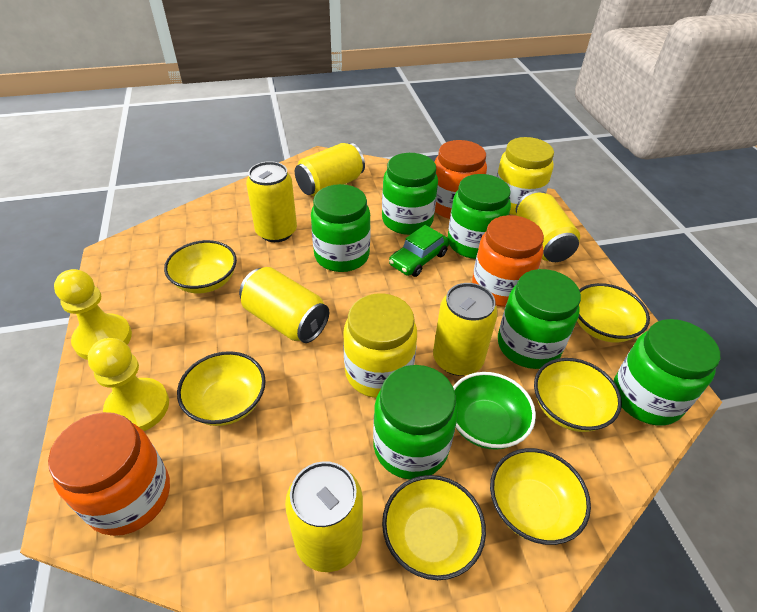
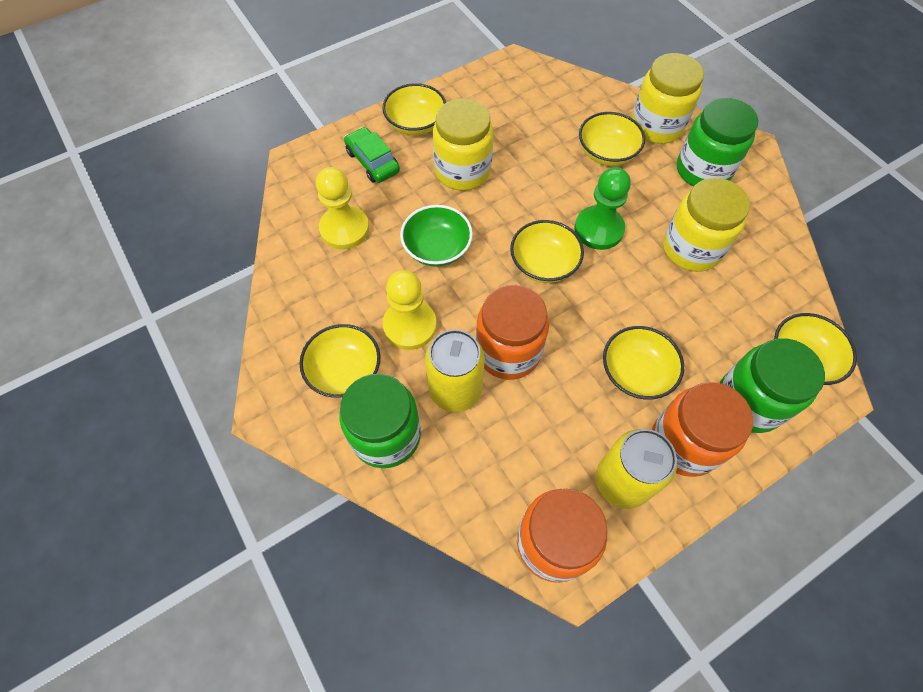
green jar: [311,184,371,272] [373,365,458,480] [382,153,438,235] [448,174,511,259] [498,269,581,369] [614,319,720,426] = 6 -> [339,374,421,468] [677,98,758,187] [720,338,825,433] = 3
green pawn: none = 0 -> [575,167,631,250] = 1
yellow can: [239,267,329,343] [246,161,297,242] [285,461,363,572] [295,143,365,196] [433,283,498,376] [516,190,580,262] = 6 -> [425,329,485,412] [596,429,677,509] = 2
yellow jar: [343,293,417,398] [496,137,554,215] = 2 -> [433,98,493,191] [631,53,704,144] [663,178,750,272] = 3

